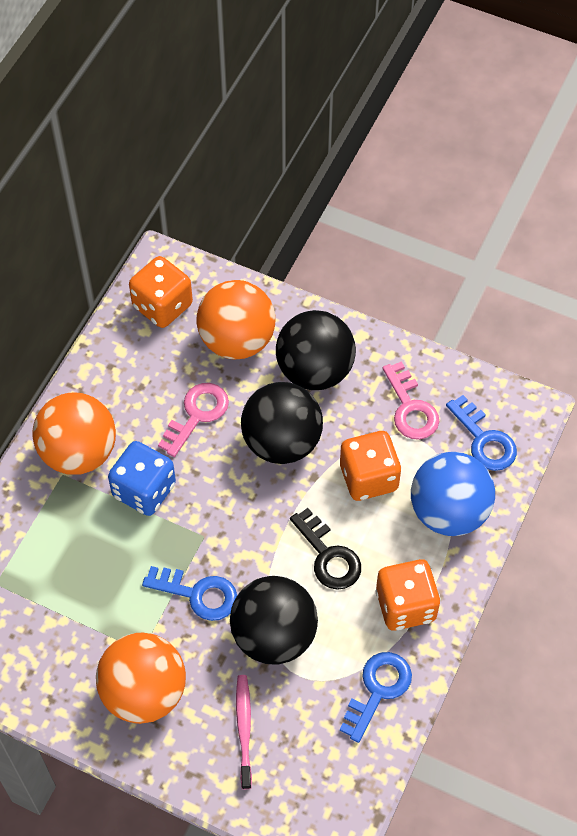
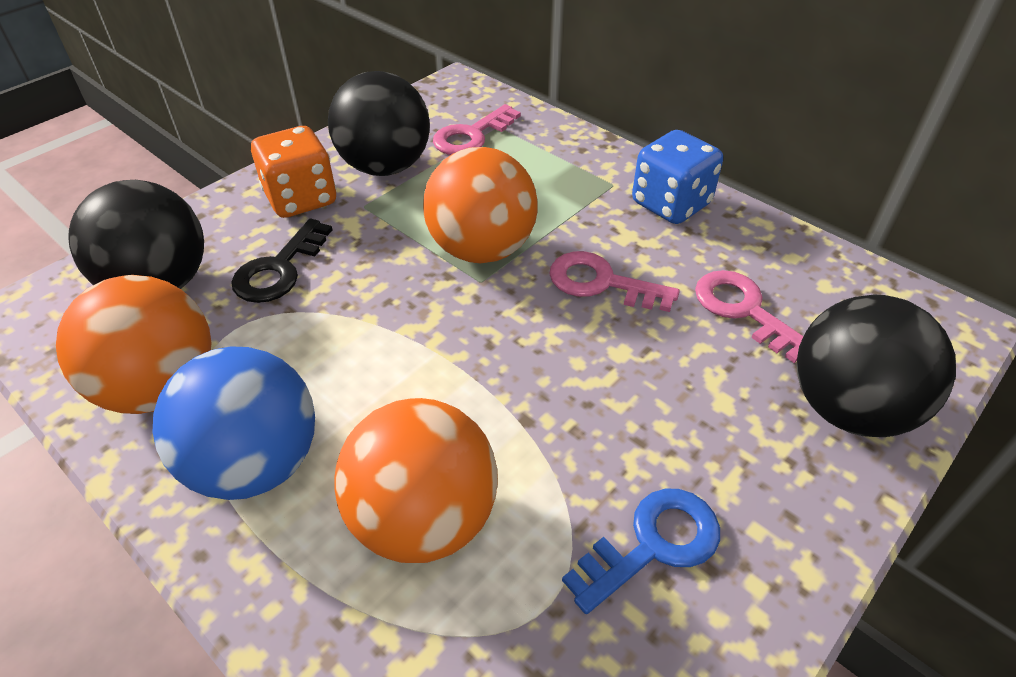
blue key: [142,566,237,621] [340,652,412,743] [446,395,517,471] = 3 -> [562,489,720,614] = 1
orange dice: [129,256,193,328] [340,431,401,501] [376,559,440,631] = 3 -> [251,126,336,218] = 1
pink key: [158,383,229,457] [383,361,439,440] = 2 -> [433,104,521,155] [549,251,680,312] [695,270,803,363] = 3
pink toothbrush: [236,675,252,789] = 1 -> none = 0

